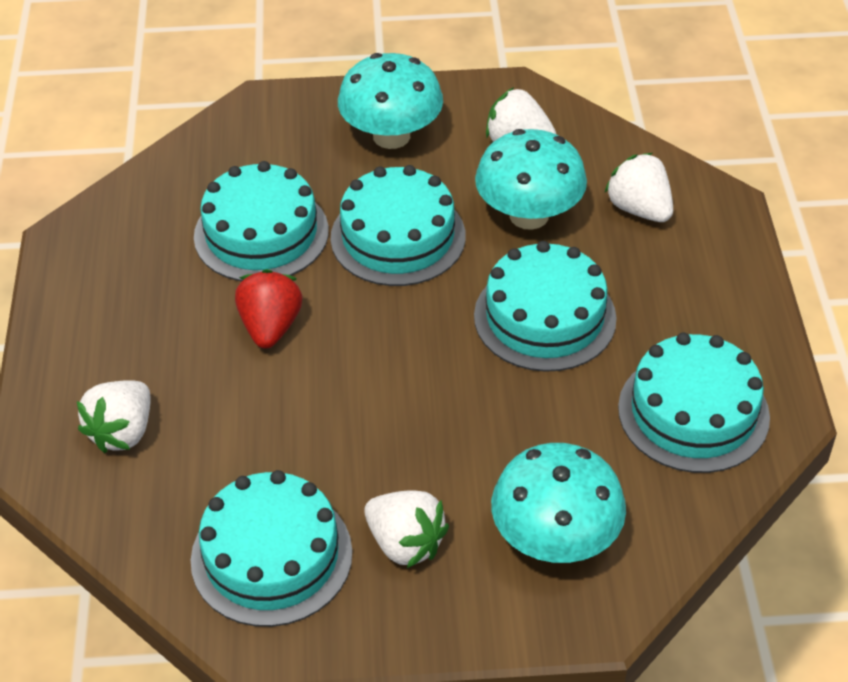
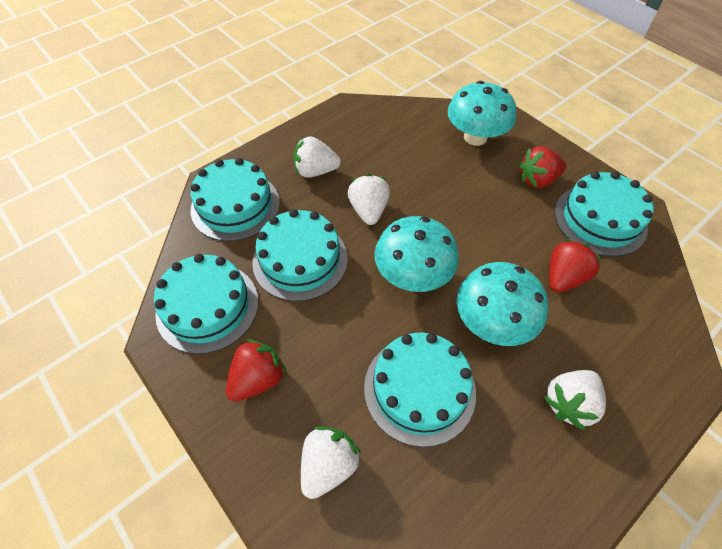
red strawberry: [235,269,303,349] = 1 -> [226,339,286,402] [519,146,566,188] [549,239,602,293] = 3

